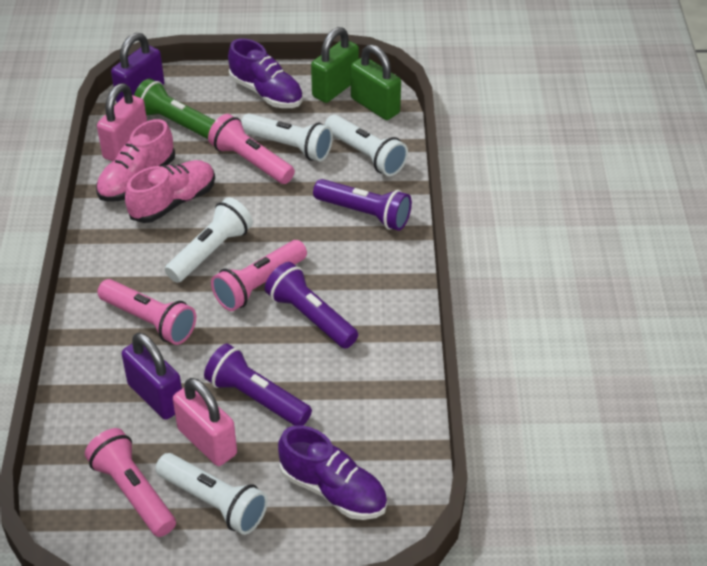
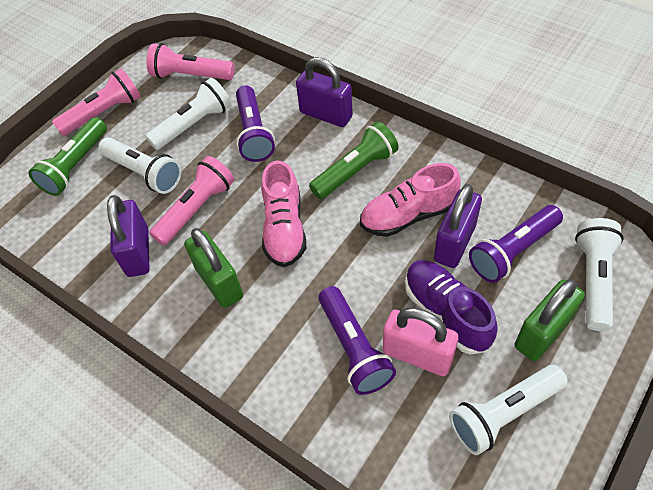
green flashlight: [134,79,216,139] = 1 -> [28,117,107,196] [309,122,399,199] = 2
pink flashlight: [85,428,176,537] [98,279,196,345] [208,114,295,184] [211,240,307,311] = 4 -> [52,68,141,136] [147,43,235,80] [149,156,234,246] = 3
pink padlock: [97,83,147,161] [173,378,237,466] = 2 -> [383,308,459,376] = 1
purple padlock: [111,33,164,103] [122,333,182,420] = 2 -> [107,195,149,277] [296,57,353,127] [434,184,482,268] = 3
purple shoe: [228,38,303,108] [278,425,387,520] = 2 -> [405,260,498,355] = 1

